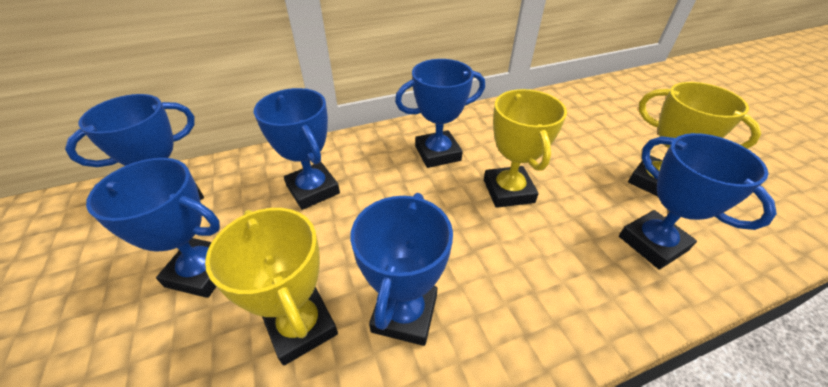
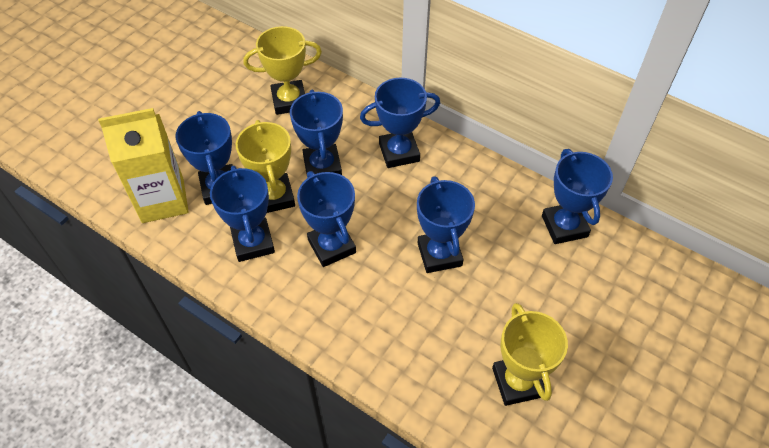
blue trophy: [65,94,204,200] [86,158,220,298] [254,88,340,210] [350,193,453,346] [395,59,485,168] [619,133,777,269] = 6 -> [176,111,233,205] [210,166,275,262] [290,90,343,175] [297,171,356,267] [360,78,440,168] [417,176,475,273] [542,149,613,244] = 7
yellow carton: none = 0 -> [98,108,189,223] = 1

